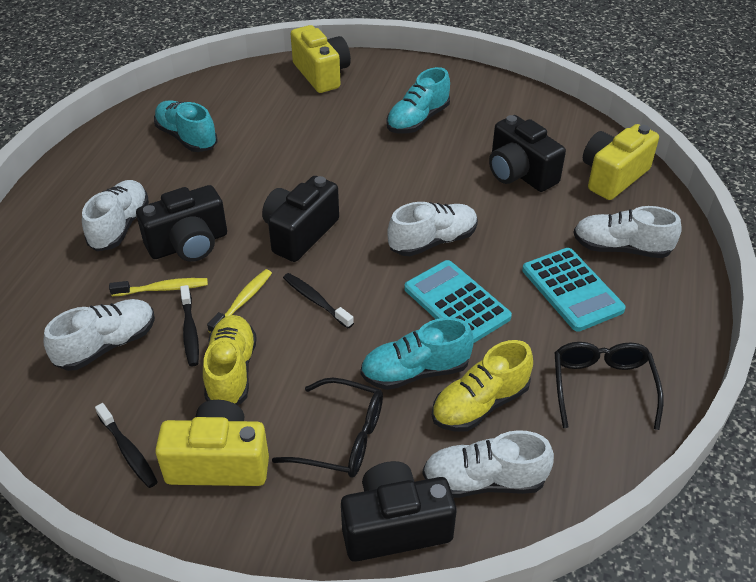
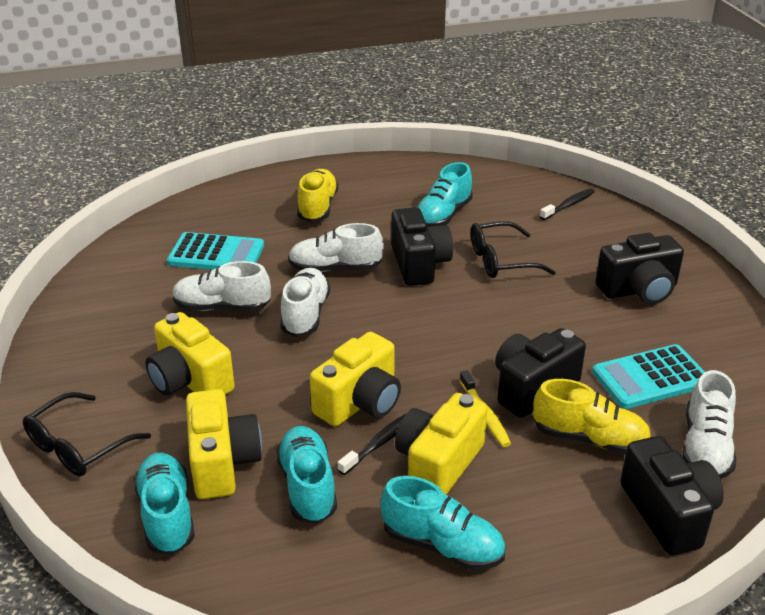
black toothbrush: [95,403,158,488] [180,285,199,366] [283,273,354,328] = 3 -> [338,414,406,475] [540,188,595,220] = 2
turquoise shoe: [154,100,217,152] [360,317,474,390] [387,67,450,134] = 3 -> [134,453,195,555] [276,426,337,524] [380,476,505,570] [417,162,473,227] = 4
white shoe: [43,299,155,371] [82,180,149,251] [387,202,478,256] [422,430,554,498] [573,206,682,258] = 5 -> [172,261,271,311] [280,268,330,337] [288,223,384,272] [682,370,736,479] = 4
yellow camera: [155,400,269,486] [291,25,351,93] [583,124,659,200] = 3 -> [145,312,235,396] [186,389,262,499] [310,332,401,426] [395,393,487,495] = 4
yellow toothbrush: [109,278,208,296] [207,269,272,333] = 2 -> [459,370,511,447] = 1

